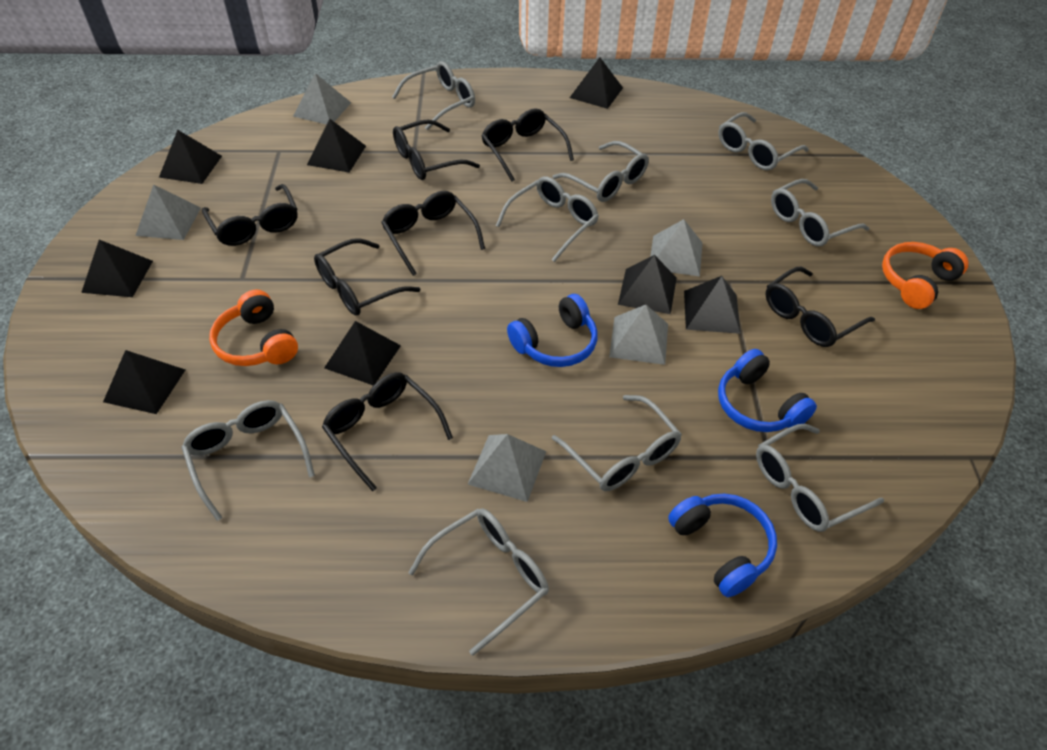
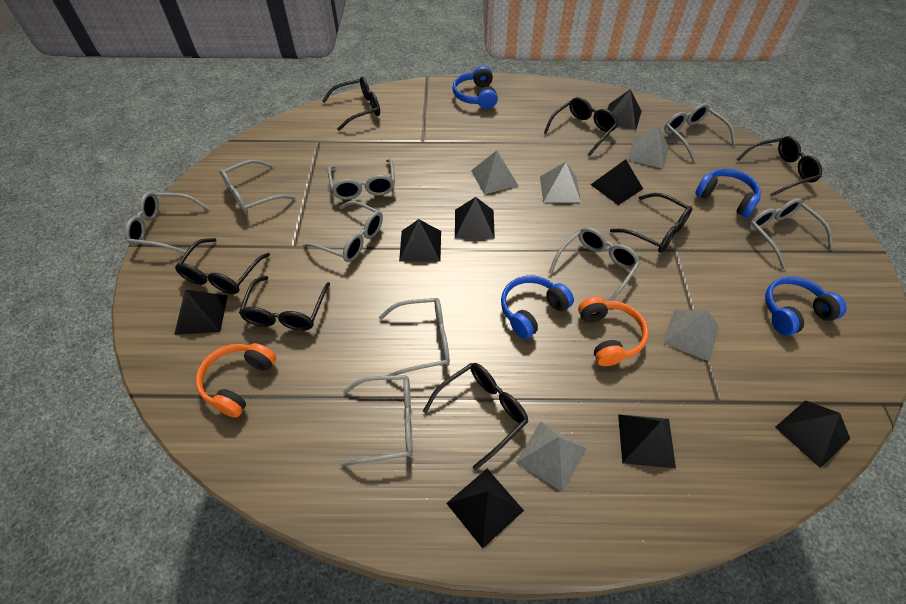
blue headphones: [507,294,598,367] [668,494,777,597] [718,349,817,432] = 3 -> [453,66,498,109] [501,275,574,339] [695,168,761,218] [765,276,847,336] = 4

